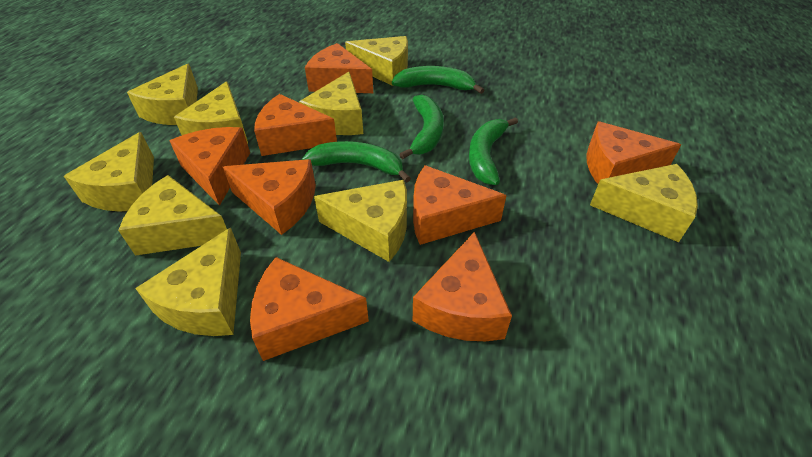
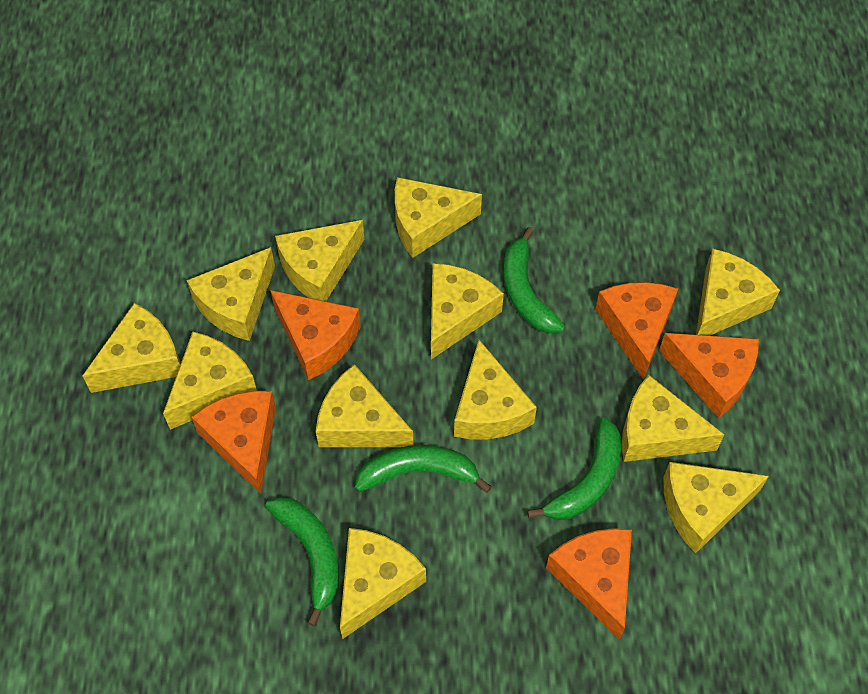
orange cheese: [170,127,250,206] [223,159,316,235] [250,257,369,361] [254,94,337,156] [305,43,373,93] [413,165,507,245] [413,232,512,341] [586,121,681,184] = 8 -> [191,391,276,494] [270,290,361,380] [546,528,632,640] [595,282,678,380] [659,333,759,419] = 5
yellow cheese: [64,132,154,211] [118,175,227,256] [127,64,198,125] [135,228,241,336] [174,81,248,144] [299,72,363,135] [314,180,407,262] [345,36,408,86] [590,164,698,242] = 9 -> [82,303,181,393] [163,331,257,430] [187,247,275,341] [275,220,364,301] [316,364,414,447] [340,528,426,639] [395,177,482,258] [431,263,504,359] [454,340,537,440] [622,375,725,462] [663,462,769,553] [696,249,780,336] = 12

